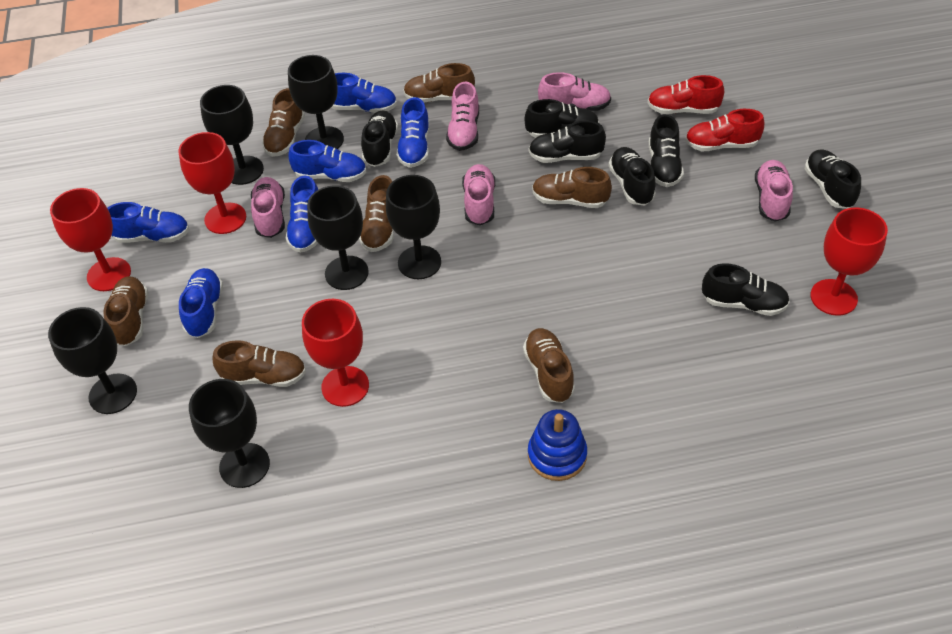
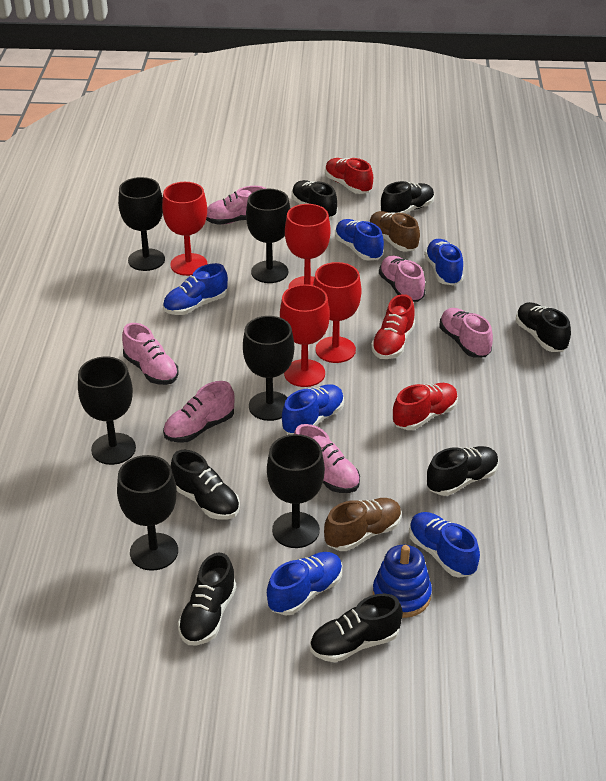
brown shoe: [103,277,148,346] [212,340,306,387] [262,88,305,157] [359,175,394,252] [403,63,475,103] [523,328,575,403] [532,167,612,208] = 7 -> [324,498,402,551] [369,211,420,252] = 2
pink shoe: [251,177,285,238] [446,82,479,151] [462,164,495,225] [538,72,611,111] [755,160,793,222] = 5 -> [122,323,179,385] [163,381,235,443] [206,186,266,225] [294,424,360,493] [379,256,425,302] [439,308,493,358] = 6
red shoe: [647,75,724,114] [685,109,764,151] = 2 -> [325,158,373,194] [371,294,415,359] [393,383,458,430] = 3

